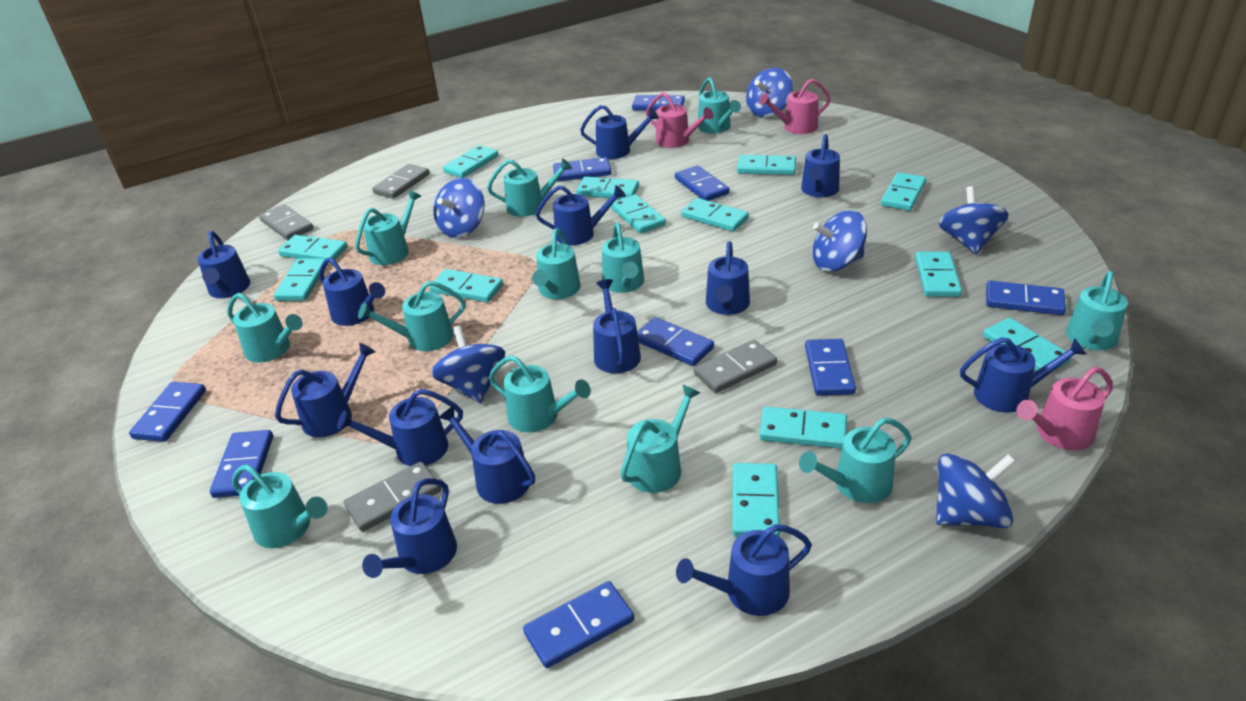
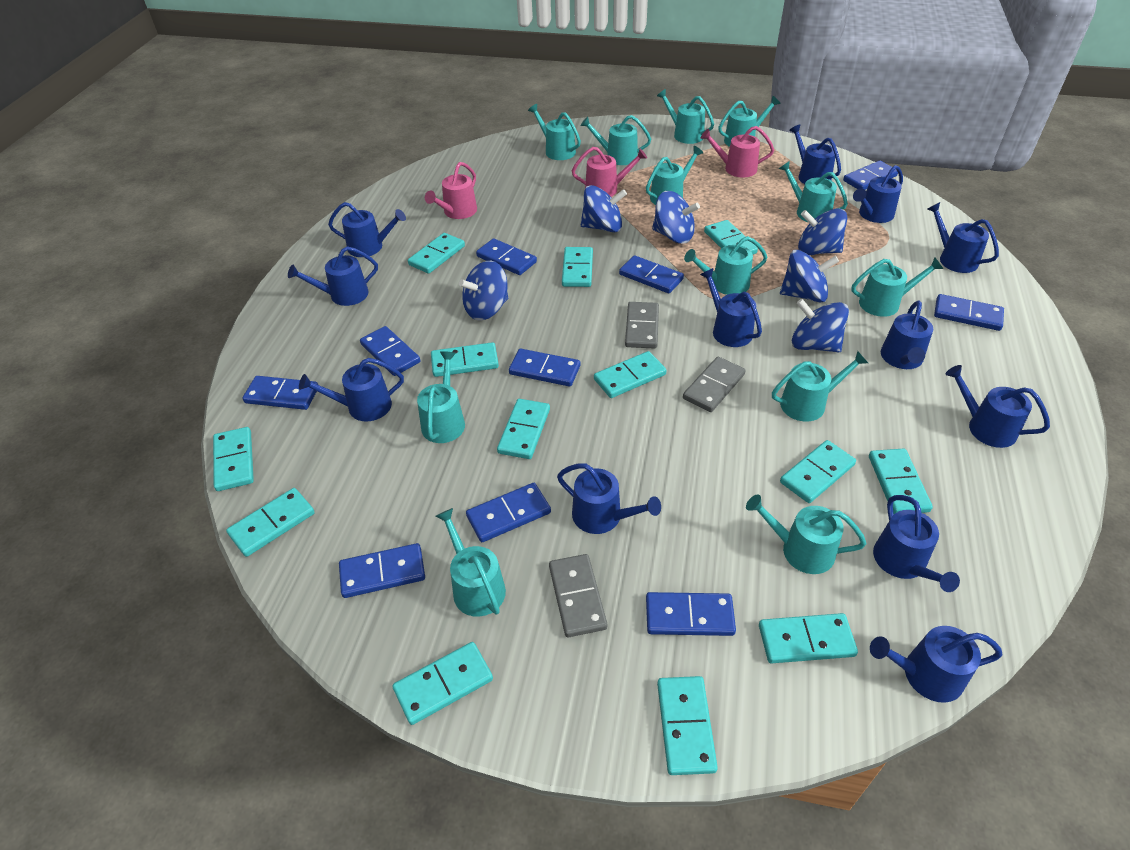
blue domino: [129,382,206,442] [210,430,273,498] [523,581,634,668] [553,157,612,182] [632,95,685,111] [637,317,714,366] [675,166,730,201] [805,339,856,396] [986,281,1066,315] = 9 -> [243,376,318,410] [339,543,425,598] [360,326,420,376] [466,483,551,542] [476,238,537,275] [509,349,580,387] [619,255,684,293] [646,592,736,636] [843,161,898,190] [934,294,1004,331] = 10
blue watering can: [197,231,250,298] [275,343,375,437] [319,257,385,326] [337,389,463,466] [362,478,457,578] [438,405,535,504] [536,185,626,245] [580,105,659,159] [593,279,641,374] [676,524,812,616] [706,241,750,315] [801,134,840,197] [960,337,1087,413] = 13 -> [288,246,378,306] [299,358,404,421] [328,202,406,257] [557,463,661,534] [700,268,762,347] [789,124,841,184] [853,165,903,223] [870,626,1002,703] [873,495,960,592] [881,300,933,369] [928,202,999,273] [945,365,1050,448] = 12
grey domino: [259,205,313,240] [344,462,441,532] [372,164,429,199] [694,340,777,393] = 4 -> [549,554,607,637] [625,302,659,349] [683,357,746,412] = 3

